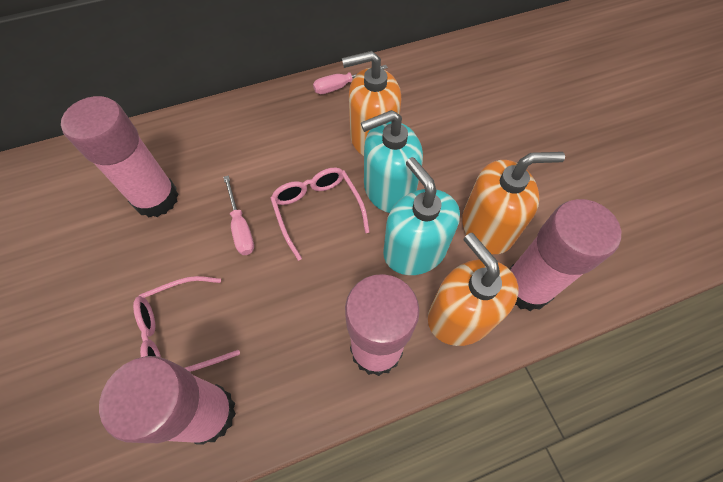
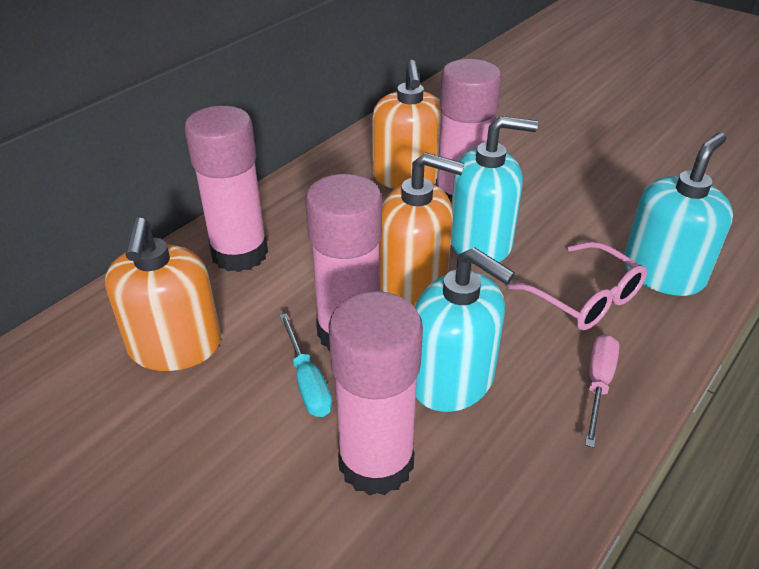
pink glasses: [133,276,240,372] [270,168,370,261] = 2 -> [507,242,647,330] = 1
pink screwdriver: [223,175,254,255] [313,65,388,94] = 2 -> [585,334,619,448] = 1
turquoise screwdriver: none = 0 -> [279,313,332,417] = 1
turquoise soap dispenser: [361,110,423,213] [383,157,460,275] = 2 -> [415,247,515,412] [451,116,538,262] [624,133,733,296] = 3

